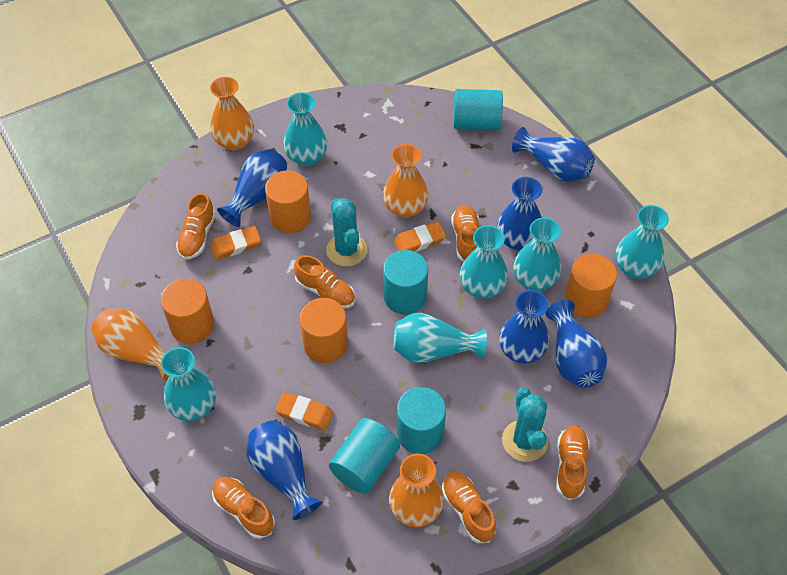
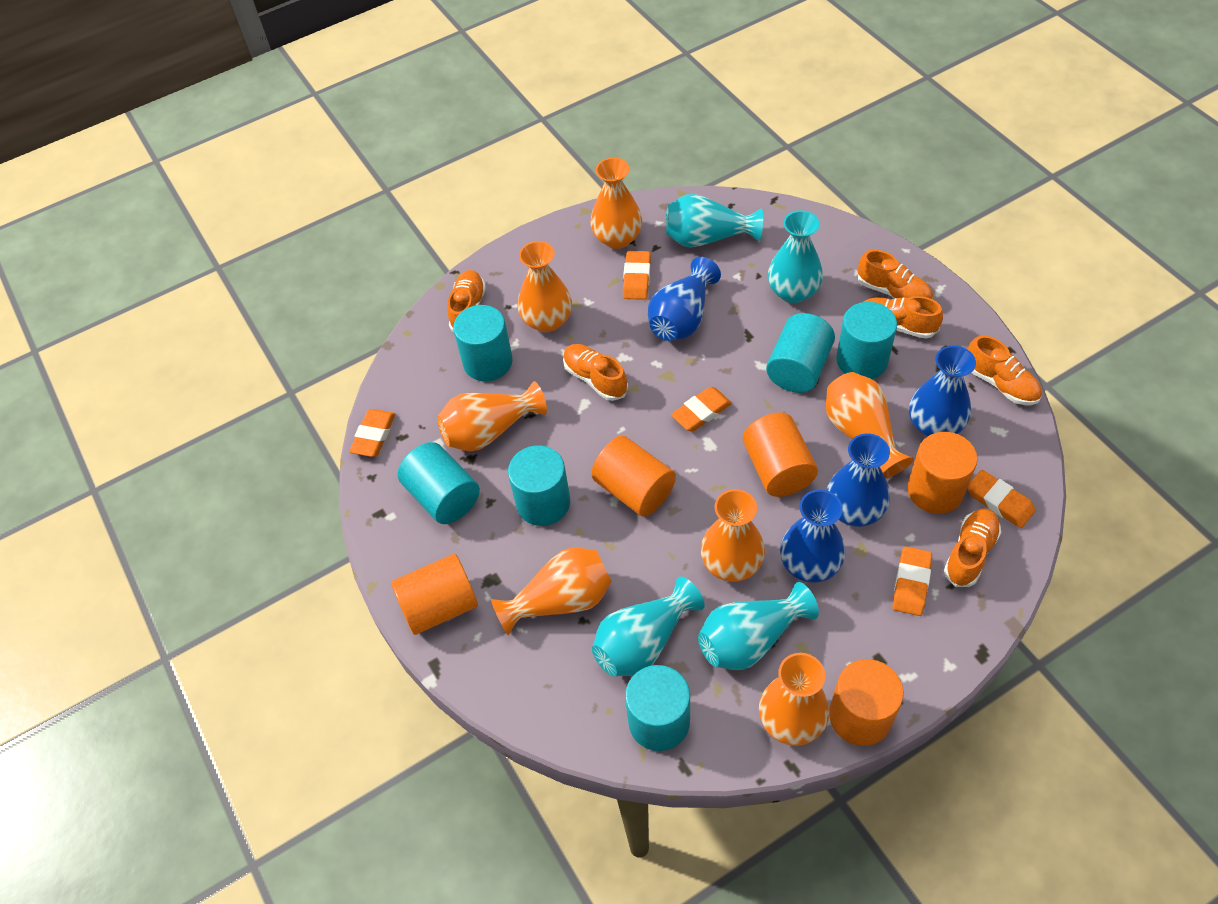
blue vase: [217,149,287,227] [247,421,323,520] [497,177,542,250] [499,290,550,364] [512,127,595,182] [546,300,607,388] = 6 -> [648,257,721,341] [780,489,845,583] [826,433,890,527] [909,345,976,437] = 4
orange cylinder: [161,279,214,344] [265,171,311,233] [300,298,348,363] [565,254,617,318] = 4 -> [391,554,478,635] [591,436,676,517] [743,413,818,497] [829,659,904,746] [907,432,978,514] = 5
orange eraser: [210,226,261,260] [275,392,333,431] [394,222,446,252] = 3 -> [349,409,395,457] [623,251,651,300] [671,387,732,431] [892,546,932,616] [968,470,1036,528] = 5
orange vase: [91,308,169,381] [210,77,254,150] [383,144,429,218] [389,453,444,527] = 4 -> [437,381,547,451] [491,547,612,635] [517,241,572,332] [590,157,642,249] [701,489,765,582] [759,653,829,746] [826,372,914,479] = 7
turquoise cactus: [326,198,367,267] [502,387,548,462] = 2 -> none = 0
turquoise cylinder: [329,418,400,494] [383,250,428,314] [397,387,446,454] [453,89,503,130] = 4 -> [398,442,480,524] [453,305,513,381] [508,445,570,526] [625,665,690,751] [766,313,835,393] [836,302,897,379] = 6
turquoise vase: [161,347,216,421] [283,92,327,166] [393,313,487,363] [460,225,508,299] [513,218,562,291] [615,205,669,279] = 6 -> [592,577,705,677] [665,194,763,247] [698,582,819,670] [768,210,823,303] = 4

